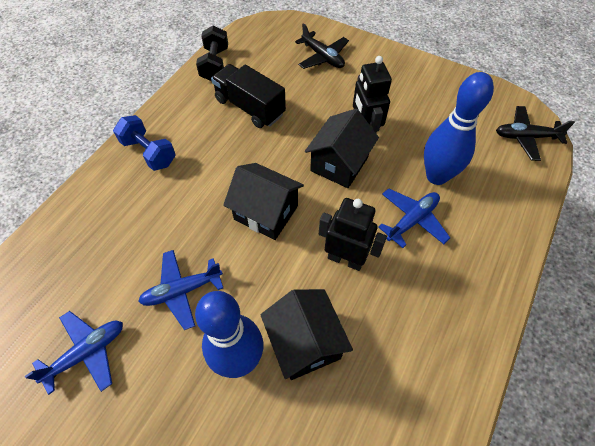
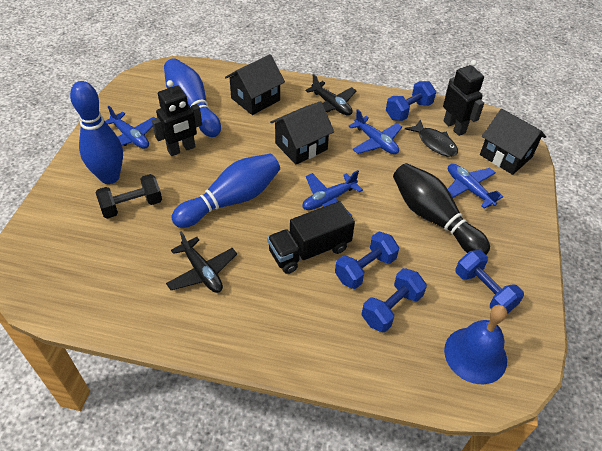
black bowling pin: none = 0 -> [393,163,490,255] = 1
black fish: none = 0 -> [405,119,458,157] = 1
blue bell: none = 0 -> [444,305,507,384] = 1
blue bowling pin: [195,291,263,378] [424,72,494,185] = 2 -> [70,81,123,184] [164,58,221,137] [171,153,280,228] = 3
blue dumbbell: [113,115,176,171] = 1 -> [335,232,399,289] [362,268,427,332] [386,81,436,121] [456,250,524,314] = 4
blue plane: [25,311,123,395] [138,250,223,330] [378,188,450,248] = 3 -> [105,106,155,149] [302,170,363,216] [348,109,402,154] [448,164,504,209] = 4

